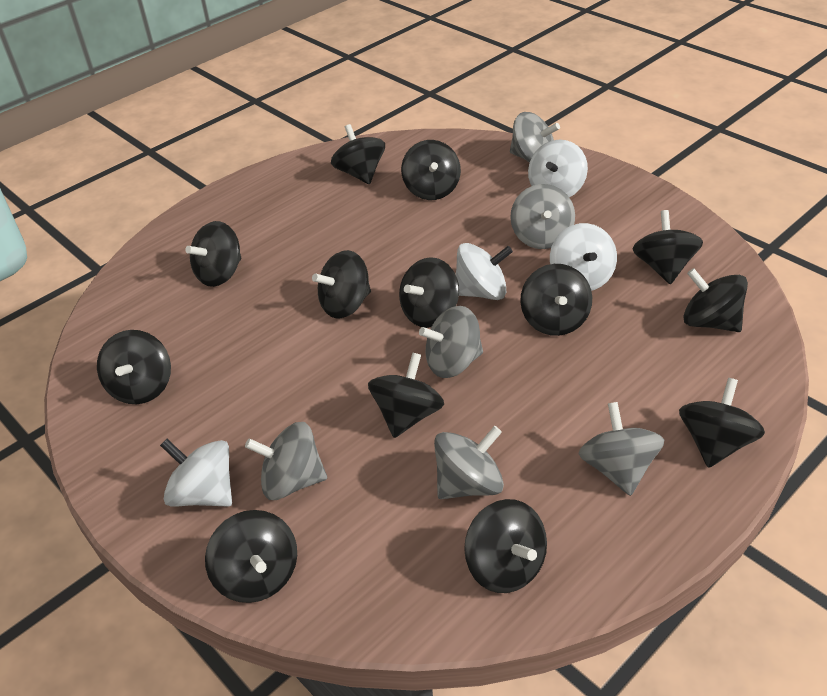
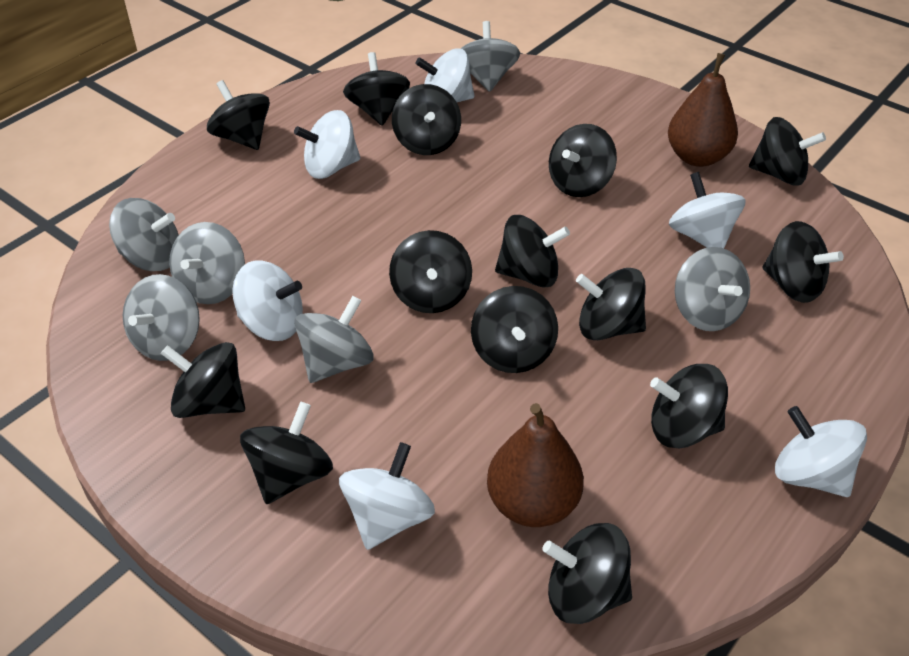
black spinning top: [97,330,171,404] [185,221,241,287] [205,510,297,603] [312,250,371,318] [331,124,385,184] [368,353,444,438] [399,257,459,328] [401,140,461,200] [464,499,547,593] [520,264,592,336] [633,210,703,284] [679,378,765,468] [683,268,748,332] = 13 -> [161,342,245,418] [207,80,270,150] [240,402,333,504] [343,52,410,126] [389,230,472,313] [392,84,461,155] [471,286,558,373] [495,215,570,288] [542,523,632,624] [549,124,617,197] [576,268,646,340] [650,364,728,448] [749,117,826,186] [762,221,844,303] = 14
brown pear: none = 0 -> [487,403,584,527] [668,53,738,167] = 2
white spinning top: [160,439,232,507] [455,243,513,300] [528,139,588,197] [550,223,617,291] = 4 -> [232,261,303,341] [294,110,360,179] [339,442,435,550] [415,48,475,102] [669,172,746,248] [775,406,867,497] = 6

